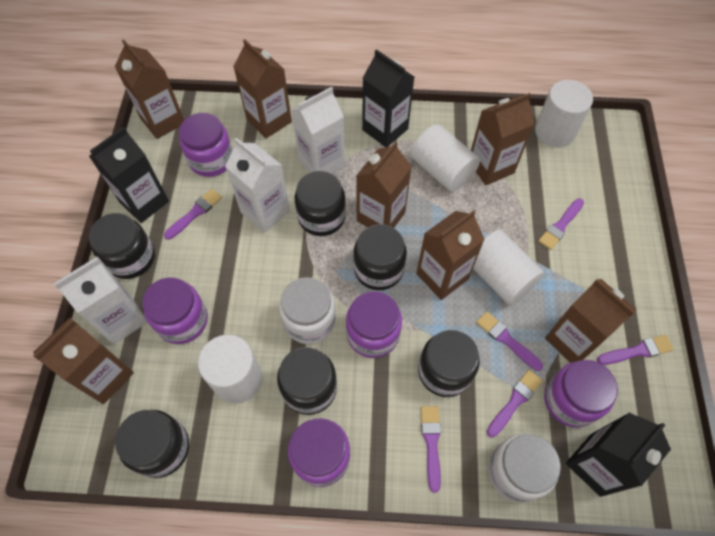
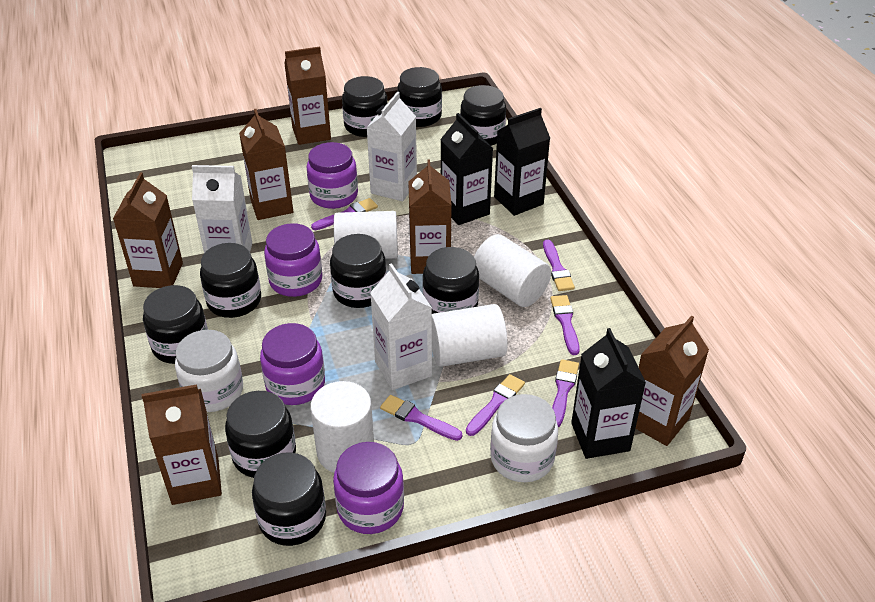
black jar: [89,213,155,279] [115,410,189,478] [277,347,337,415] [295,171,346,236] [353,224,407,290] [418,330,480,397] = 6 -> [143,285,208,364] [200,243,261,318] [225,391,296,478] [252,452,326,546] [330,234,387,308] [342,76,387,137] [397,67,442,127] [423,247,479,314] [460,85,506,146] = 9
brown carton: [33,318,134,404] [115,39,184,139] [233,39,292,139] [356,141,412,228] [416,210,485,300] [471,93,535,185] [545,279,636,363] = 7 -> [113,173,183,288] [142,384,222,505] [239,109,293,220] [284,46,331,145] [408,159,452,274] [635,316,709,446] = 6
purple jar: [142,277,208,344] [179,113,233,177] [288,418,350,487] [346,291,402,358] [544,360,618,427] = 5 -> [260,323,325,405] [264,223,322,297] [306,142,358,209] [333,442,404,534] = 4

